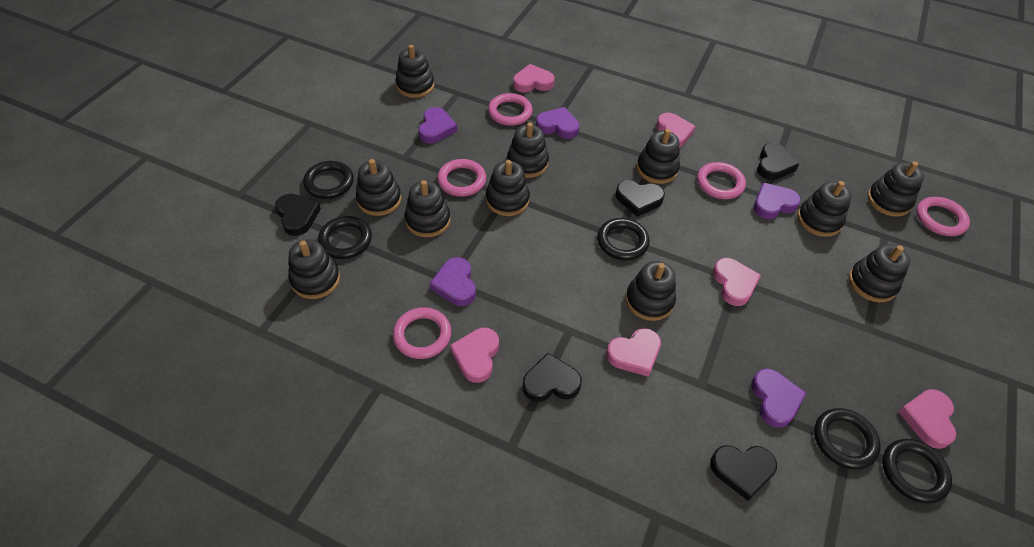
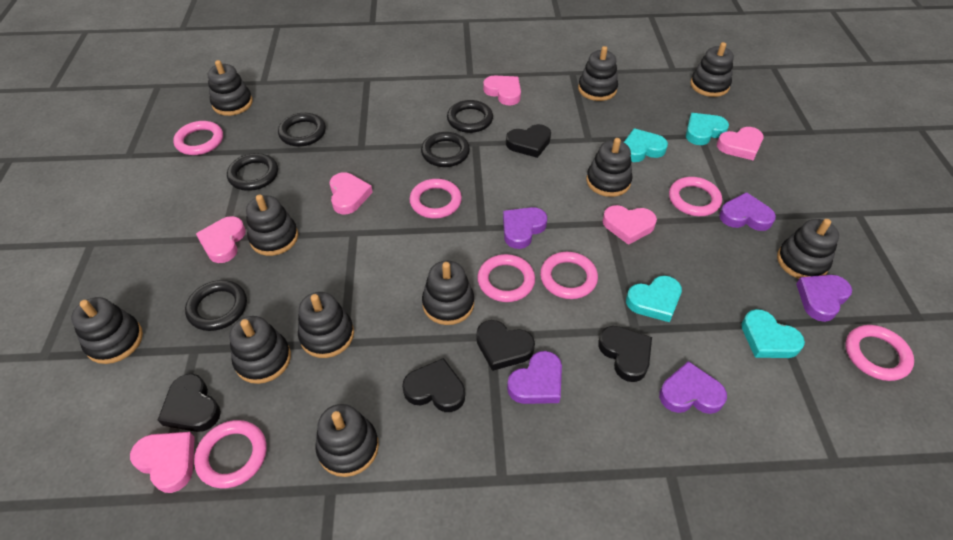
pink ring: [393,307,451,359] [437,159,486,197] [488,93,533,126] [697,162,746,199] [916,197,970,236] = 5 -> [173,121,223,155] [194,420,267,488] [410,179,462,219] [477,254,535,302] [540,252,598,299] [669,177,722,216] [845,325,914,381] = 7
turquoise heart: none = 0 -> [624,128,668,162] [626,276,682,322] [686,113,729,145] [741,309,805,358] = 4

